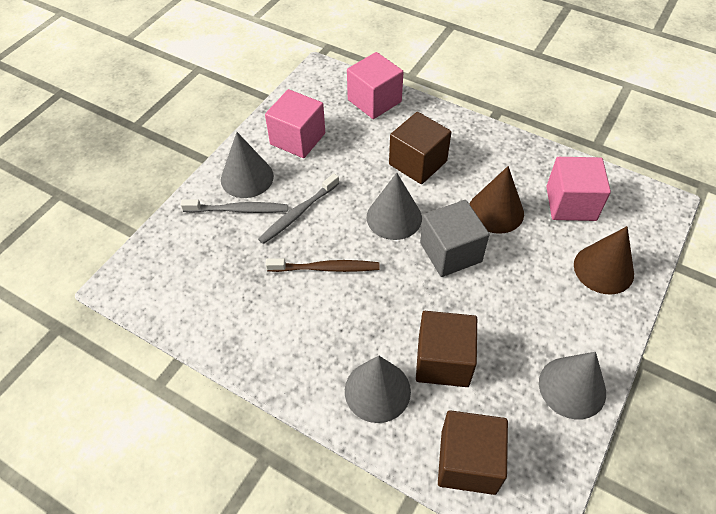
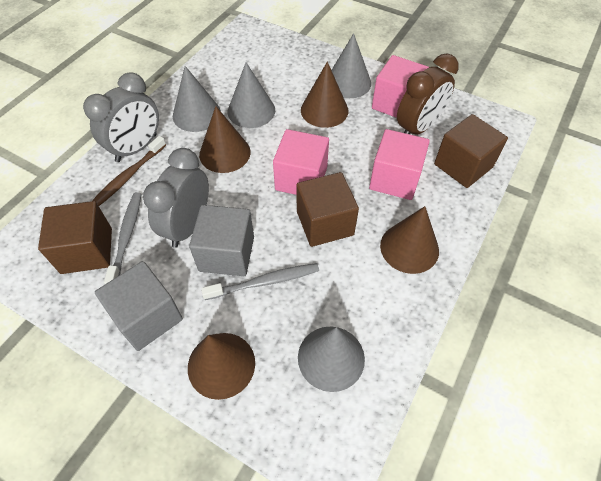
brown clock: none = 0 -> [397,54,459,135] = 1
brown cone: [470,166,524,234] [574,226,634,295] = 2 -> [188,333,255,400] [199,106,251,173] [301,62,348,128] [380,206,439,274] = 4
grey clock: none = 0 -> [83,72,159,162] [143,148,209,248] = 2
grey cube: [420,200,490,277] = 1 -> [95,261,183,351] [189,205,254,276] = 2

